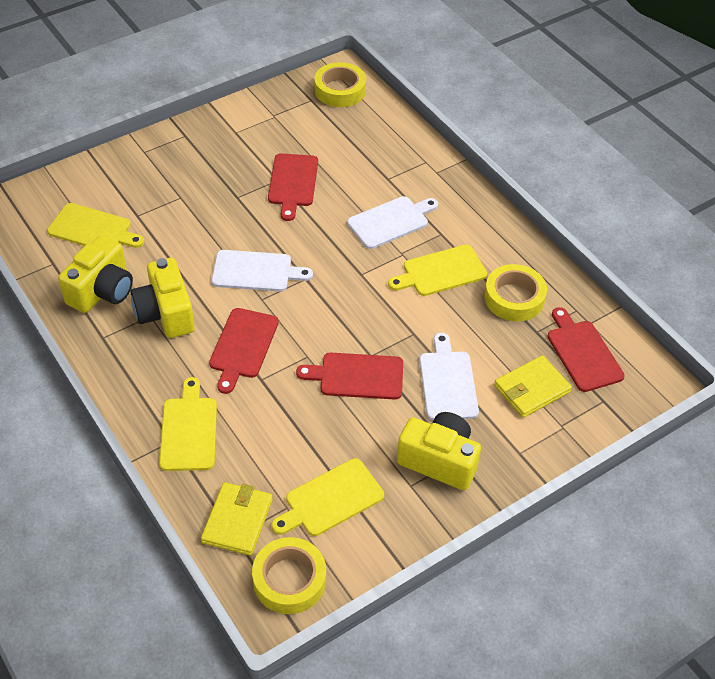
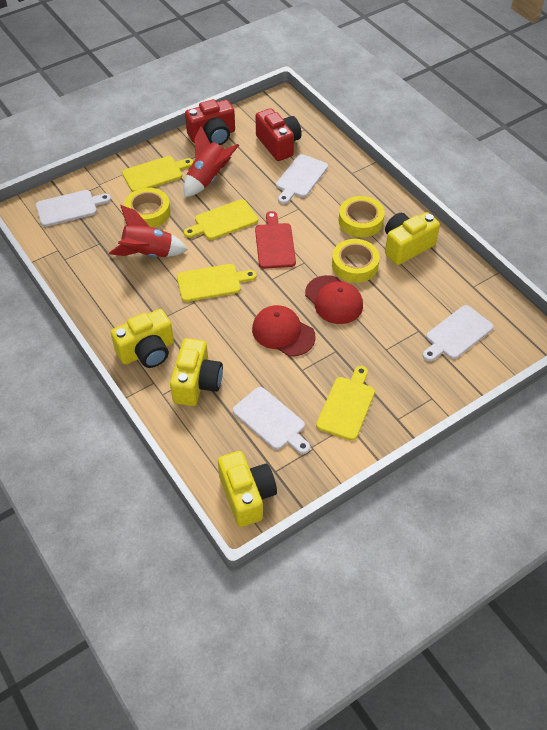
red camera: none = 0 -> [185,99,235,145] [255,108,302,161] = 2
red cap: none = 0 -> [252,305,316,356] [305,275,363,324] = 2
red cutting board: [209,308,279,394] [268,153,318,221] [296,353,403,400] [547,307,625,392] = 4 -> [255,211,296,269] = 1
red rocket: none = 0 -> [109,205,188,258] [184,126,239,197] = 2
white cutting board: [211,250,313,291] [347,196,438,249] [419,333,479,420] = 3 -> [36,190,111,227] [232,387,310,454] [276,154,328,204] [423,305,493,361] = 4
yellow camera: [58,235,133,313] [130,258,195,338] [397,412,481,490] = 3 -> [111,309,174,368] [170,338,223,406] [218,451,277,527] [385,212,440,265] = 4
yellow wallet: [201,482,273,556] [494,355,572,418] = 2 -> none = 0

